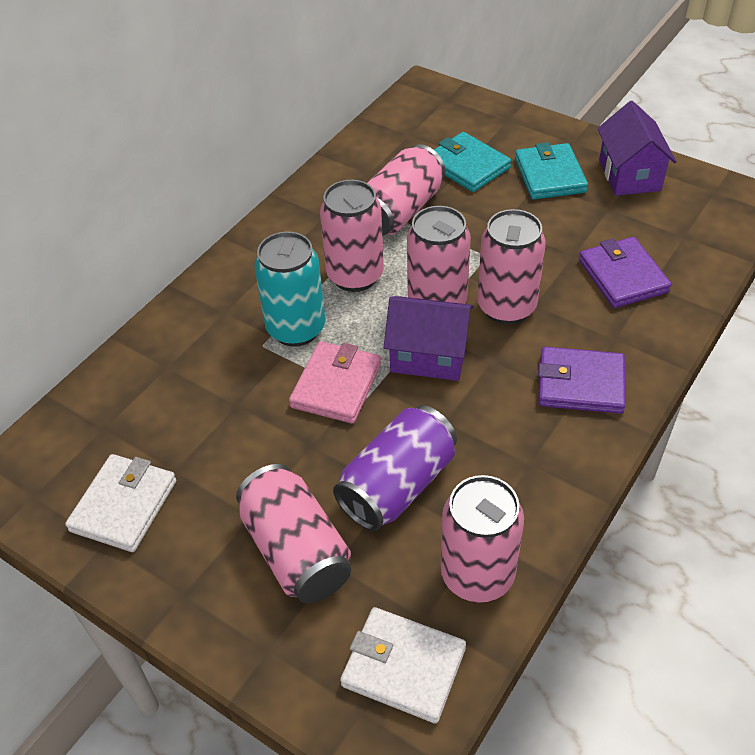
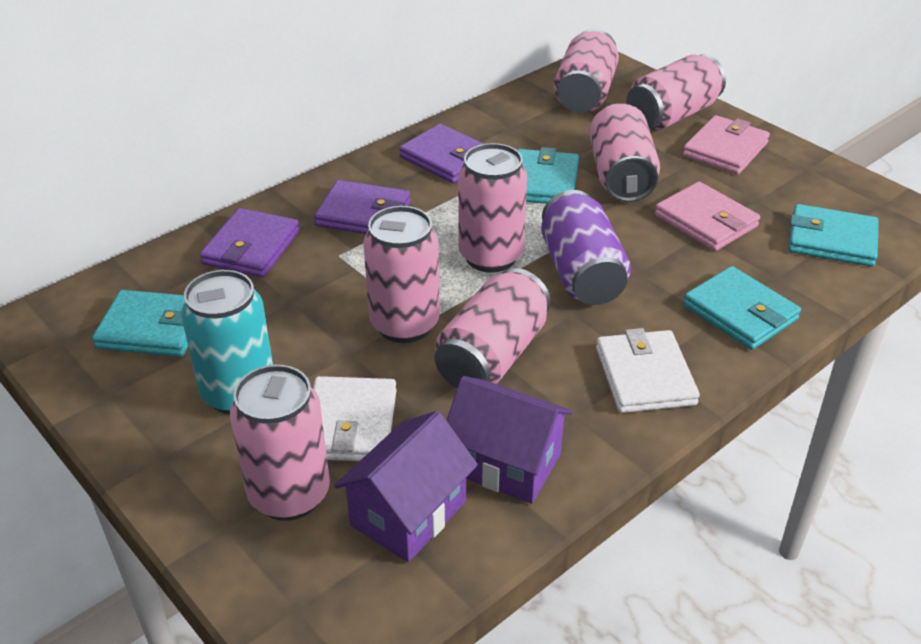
pink can: [236,464,351,603] [320,180,384,292] [367,144,445,236] [407,206,471,304] [441,475,524,603] [477,209,546,324] = 6 -> [230,365,330,521] [363,206,440,343] [435,268,551,388] [458,143,527,273] [554,29,619,112] [589,104,660,202] [626,54,726,131] = 7
pink wallet: [289,341,381,424] = 1 -> [655,182,760,251] [683,115,770,174] = 2
purple wallet: [538,347,626,414] [579,237,672,308] = 2 -> [200,208,300,277] [314,180,411,234] [399,124,483,184] = 3
turquoise wallet: [434,132,511,192] [515,142,588,199] = 2 -> [92,290,188,357] [517,147,579,204] [683,266,801,350] [788,204,879,267] = 4

